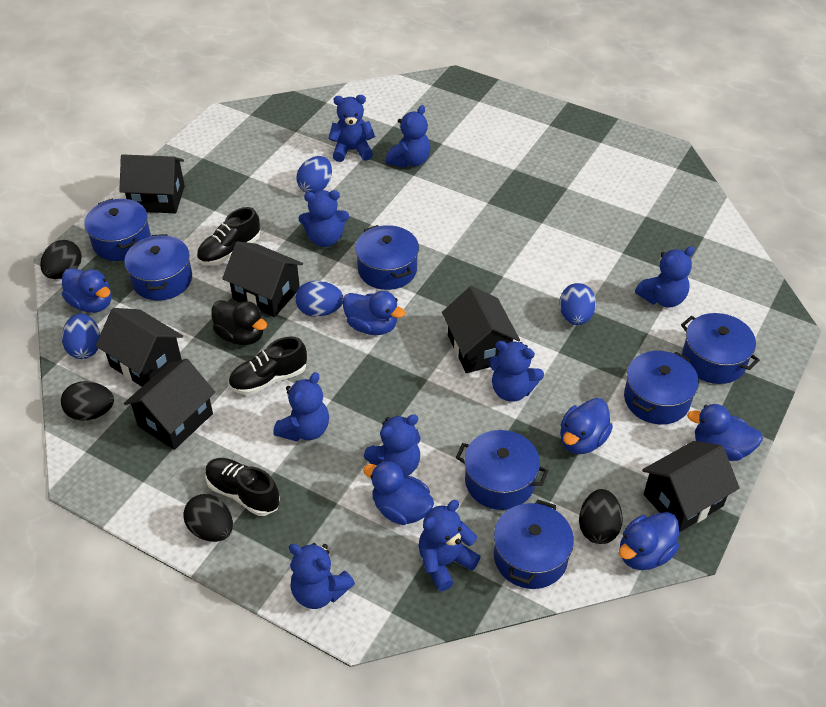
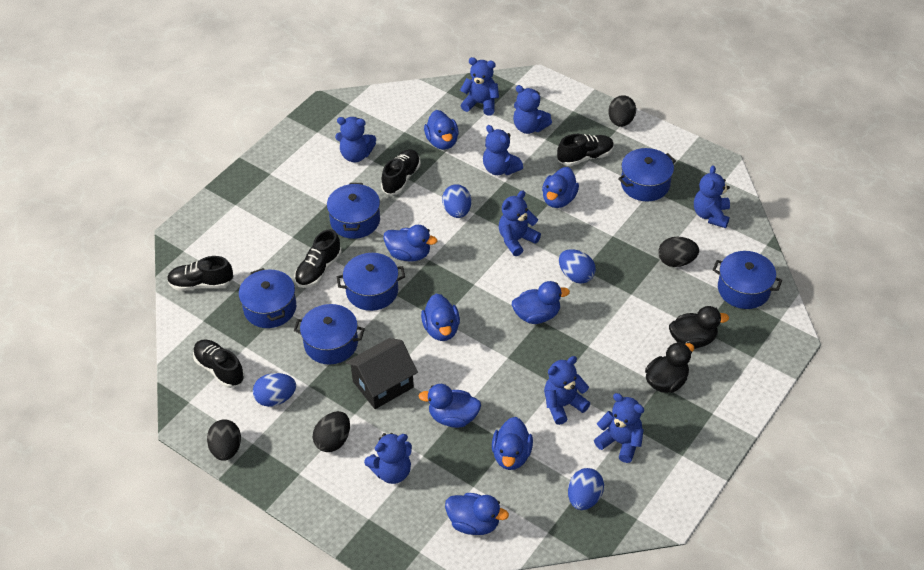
black duck: [211,300,267,345] = 1 -> [645,342,694,393] [669,306,729,349] = 2
black house: [95,308,183,387] [119,154,185,213] [124,359,215,450] [222,241,303,317] [442,286,520,373] [642,441,740,532] = 6 -> [345,338,418,409] = 1
black shoe: [197,207,261,266] [205,458,280,516] [228,337,307,395] = 3 -> [167,256,233,291] [193,339,245,388] [294,229,342,288] [381,149,421,195] [557,134,614,166] = 5
blue duck: [62,268,111,313] [342,291,405,335] [363,461,434,525] [560,398,613,454] [619,512,679,570] [687,404,763,461] = 6 -> [383,225,437,262] [418,384,481,428] [421,294,460,341] [424,110,459,150] [445,493,509,535] [492,417,533,470] [512,281,570,324] [542,167,579,208] = 8
blue pot: [84,199,151,261] [124,234,192,300] [355,225,419,290] [456,430,548,510] [494,500,574,589] [624,351,699,424] [681,313,760,384] = 7 -> [239,268,296,328] [294,304,365,364] [327,183,380,239] [337,253,405,311] [618,148,676,202] [713,251,782,309] = 6

